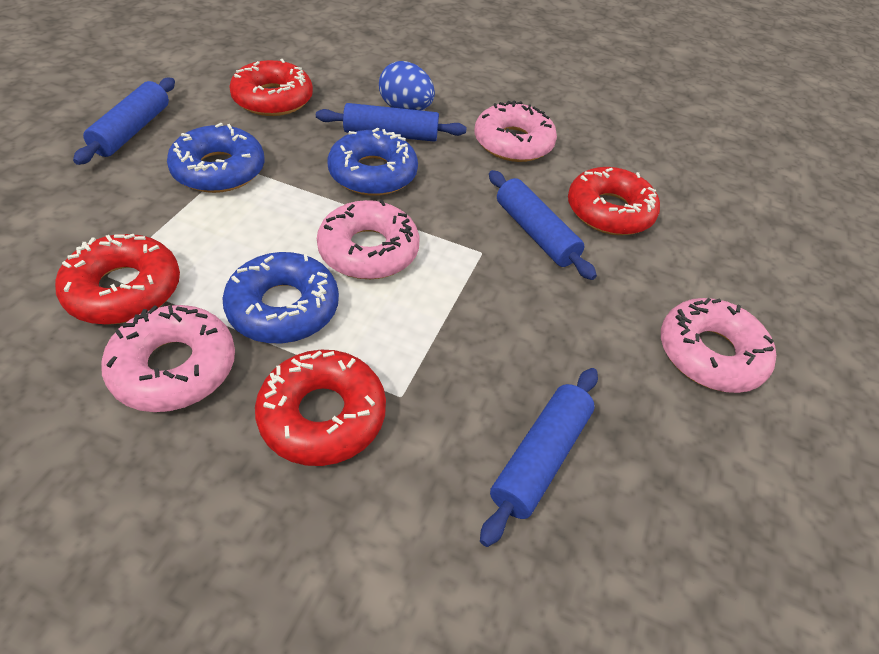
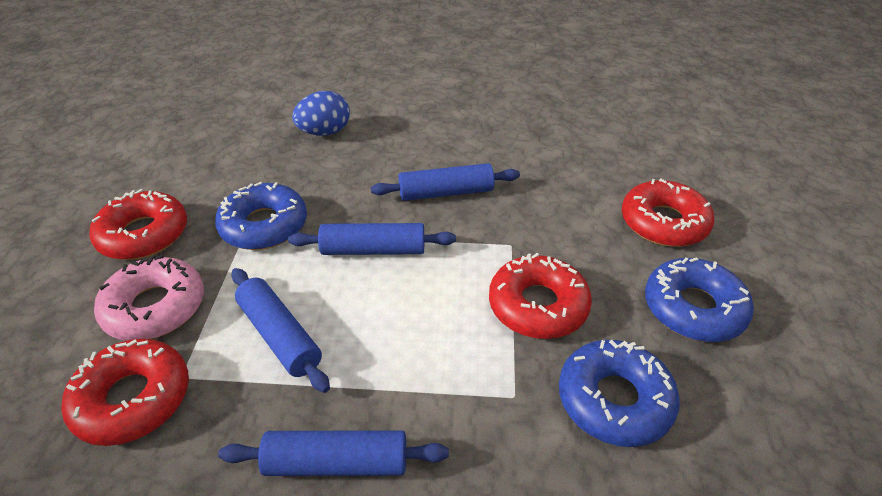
pink donut: [101,305,235,412] [317,200,419,279] [475,100,557,162] [661,298,776,393] = 4 -> [94,255,204,341] = 1

